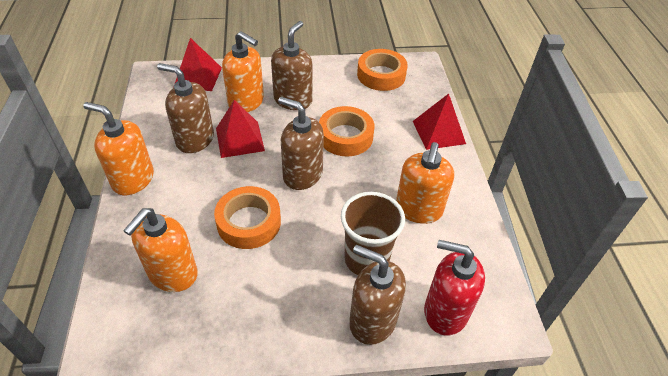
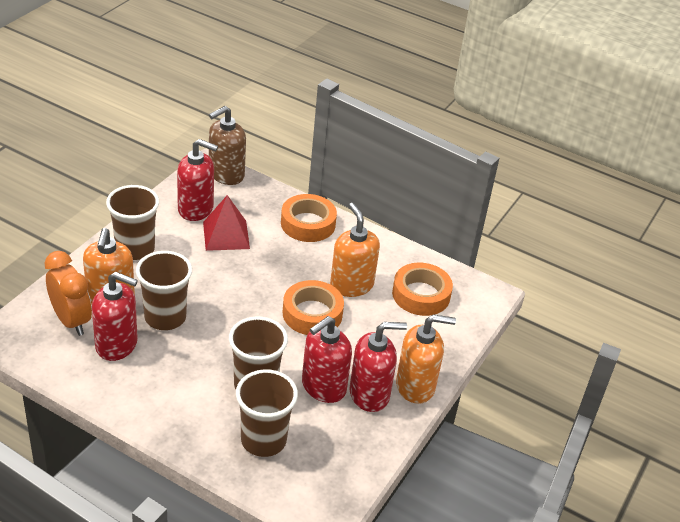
brown cup: [341,192,405,275] = 1 -> [106,185,159,260] [136,251,192,330] [229,317,288,389] [236,369,298,457] = 4
brown soap dispenser: [157,63,214,153] [271,21,313,110] [278,97,324,190] [349,245,406,345] = 4 -> [209,106,246,185] = 1
orange clock: none = 0 -> [45,251,92,336] = 1
orange soap dispenser: [83,102,154,195] [123,208,198,292] [222,31,264,112] [396,142,454,224] = 4 -> [83,228,135,305] [330,203,380,297] [396,314,456,404] = 3
red pyramid: [175,38,222,91] [216,100,265,158] [413,93,466,150] = 3 -> [203,195,250,251] = 1
red soap dispenser: [424,240,485,336] = 1 -> [92,272,138,361] [177,139,218,221] [302,316,352,403] [349,322,407,412] = 4

